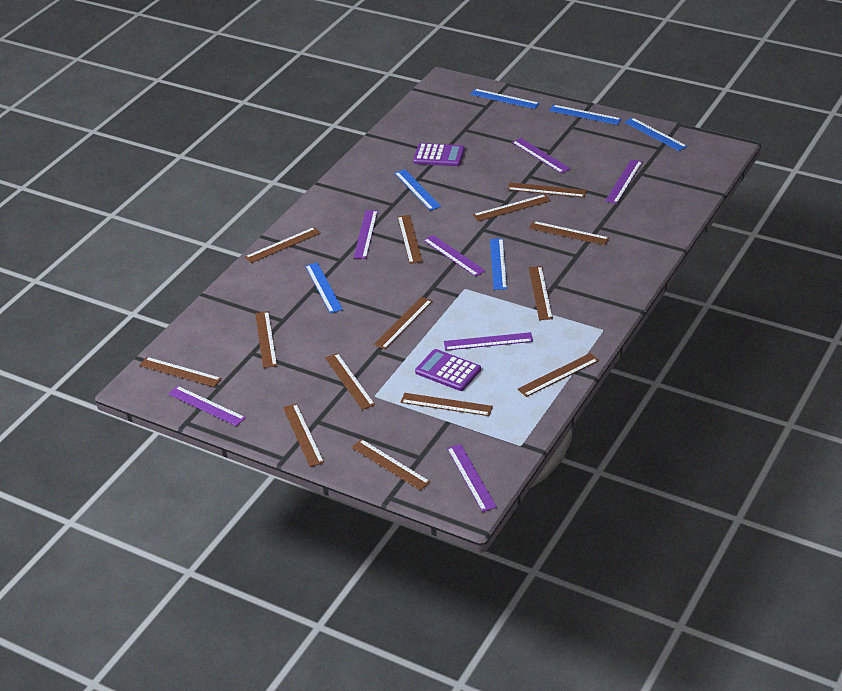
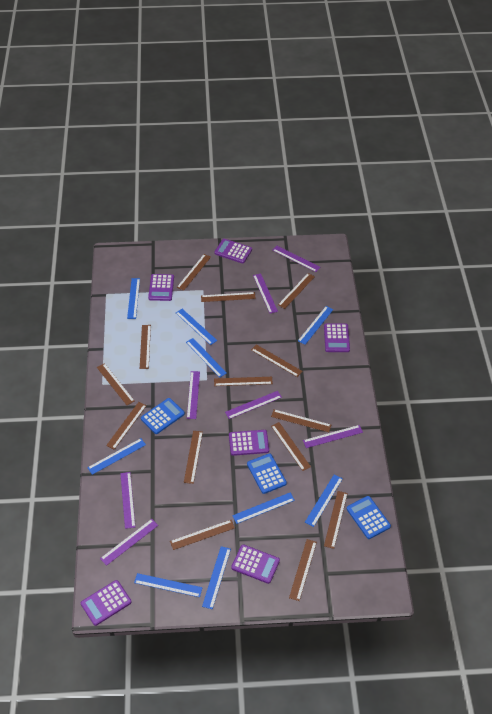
blue calculator: none = 0 -> [141,398,185,434] [247,453,287,494] [347,496,391,539] = 3
blue ruler: [305,263,343,313] [394,169,441,211] [470,89,540,109] [490,238,507,290] [549,105,622,125] [624,118,688,151] = 6 -> [87,438,146,475] [127,278,140,319] [134,573,203,597] [176,309,217,345] [186,338,227,378] [202,546,231,609] [233,492,295,524] [298,306,333,345] [305,474,343,527] = 9
purple calculator: [413,143,465,166] [415,349,481,391] = 2 -> [81,580,132,626] [148,274,174,301] [214,239,252,263] [229,430,269,456] [231,544,280,584] [324,323,350,352] = 6

